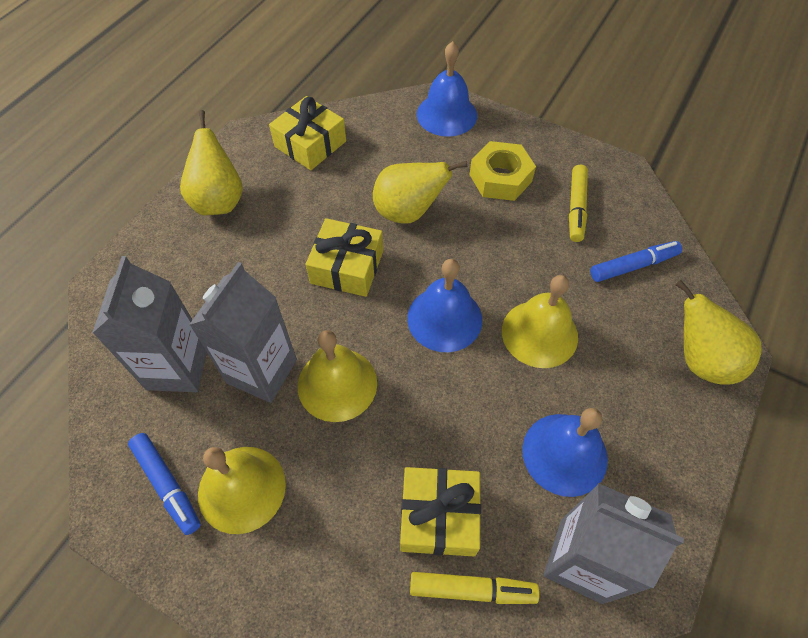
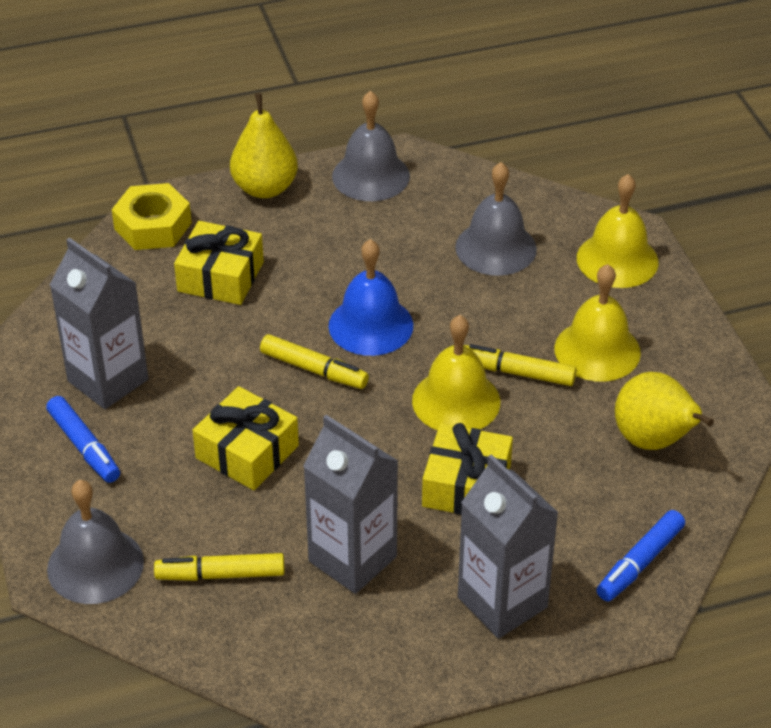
blue bell: [407,259,482,352] [417,41,477,137] [522,408,608,497] = 3 -> [329,239,413,356] = 1
grey bell: none = 0 -> [47,480,144,604] [332,91,410,201] [455,162,537,276] = 3
yellow marker: [410,572,540,604] [569,165,588,242] = 2 -> [154,553,285,581] [260,334,369,389] [464,344,577,386] = 3
yellow pear: [180,110,243,215] [373,161,467,224] [675,280,761,385] = 3 -> [230,93,298,198] [615,372,714,450] = 2

